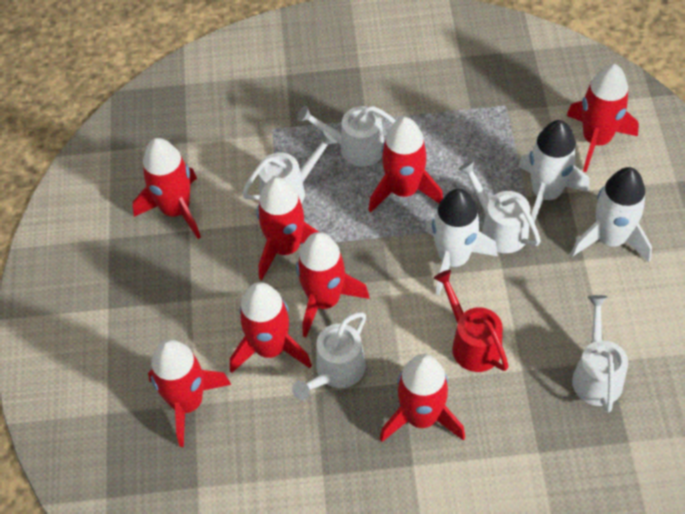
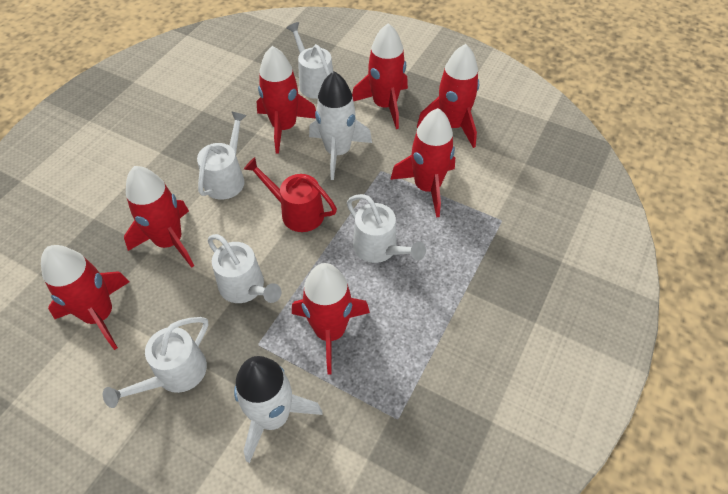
red rocket: [133,138,201,239] [148,339,231,447] [230,282,312,373] [256,177,319,280] [296,232,369,338] [368,117,443,213] [380,354,465,442] [567,64,639,172] = 8 -> [41,245,129,350] [124,166,194,268] [256,46,316,154] [292,263,370,374] [352,23,408,129] [390,108,455,218] [417,44,479,148] = 7
white rocket: [425,188,498,295] [518,120,589,226] [571,167,652,262] = 3 -> [234,356,322,463] [309,71,372,180] = 2

